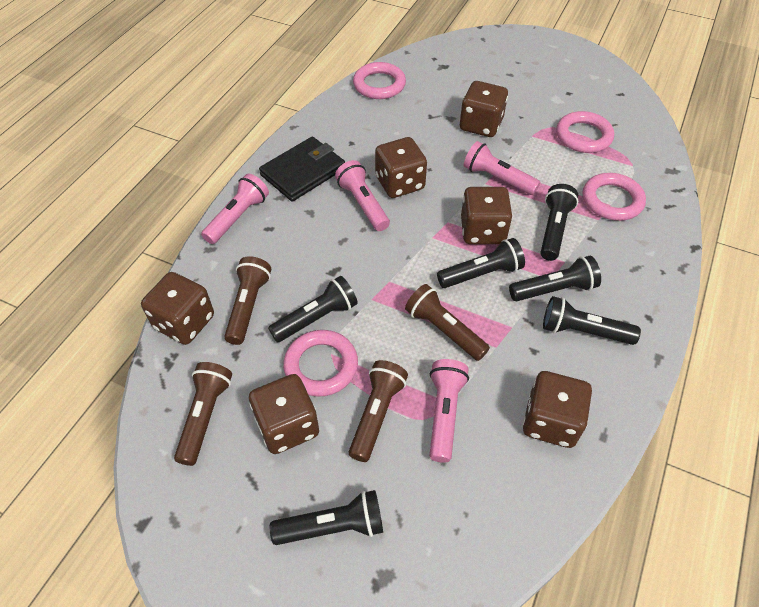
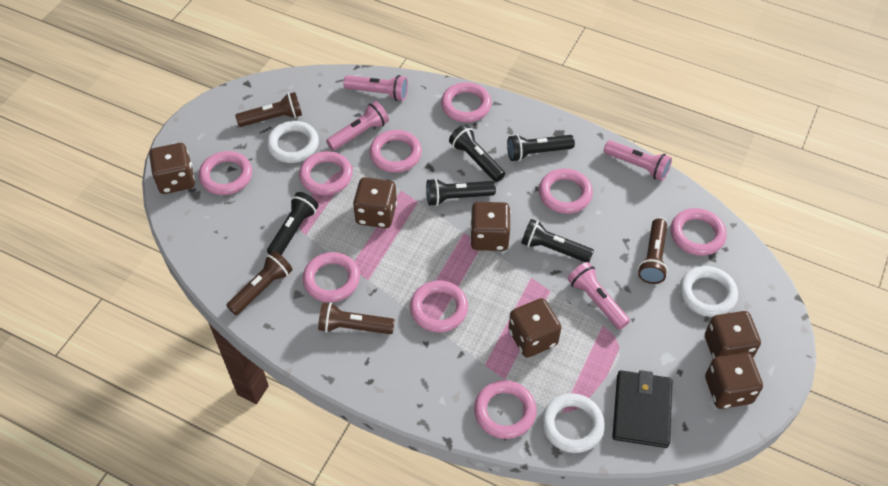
black flashlight: [268,276,358,342] [270,490,383,545] [437,238,525,288] [509,256,601,301] [541,184,578,261] [543,296,641,345] = 6 -> [267,192,319,255] [426,178,496,206] [449,125,505,182] [507,134,575,161] [521,219,594,262] = 5
pink ring: [283,330,358,397] [353,62,406,99] [556,111,614,153] [583,173,646,221] = 4 -> [199,151,252,195] [299,151,352,195] [302,252,360,302] [369,130,422,173] [410,280,468,332] [441,82,492,122] [474,380,536,439] [539,169,593,214] [671,208,727,256] = 9
white ring: none = 0 -> [267,121,319,163] [542,393,605,453] [680,266,738,317] = 3

